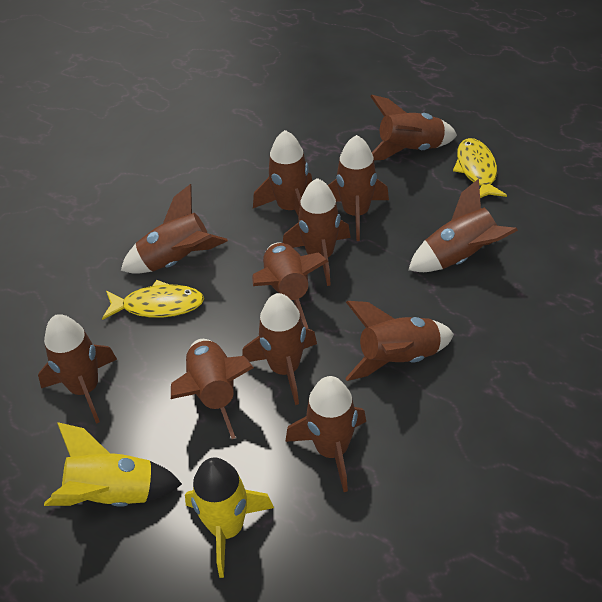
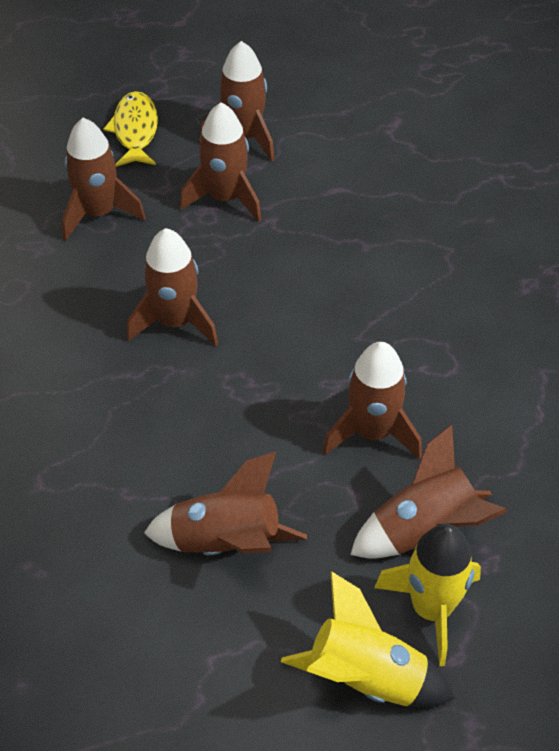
brown rocket: [38,314,117,424] [121,184,228,274] [171,339,254,439] [242,293,317,405] [252,243,329,328] [253,130,312,217] [283,178,351,286] [285,376,366,492] [328,135,389,241] [345,301,454,381] [370,95,457,160] [408,179,518,272] = 12 -> [62,118,146,241] [127,228,218,346] [144,452,307,555] [180,102,262,222] [199,41,275,162] [323,342,422,460] [350,424,508,559] = 7
yellow fish: [102,280,204,320] [453,138,507,198] = 2 -> [104,91,158,167] = 1

